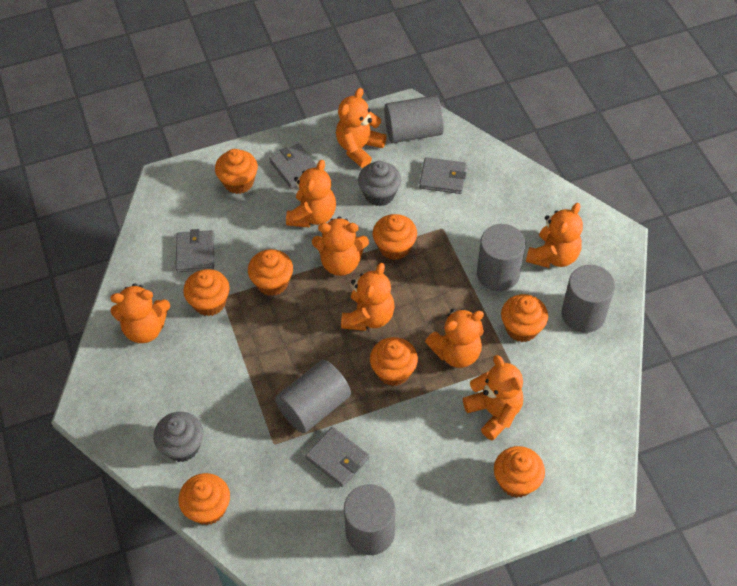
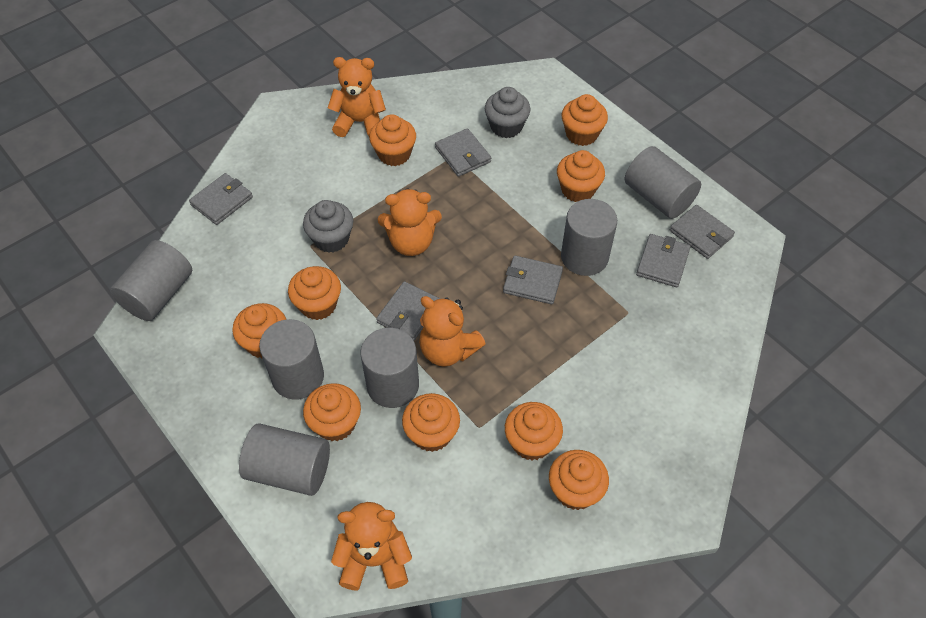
grey cylinder: [275,360,351,433] [344,484,395,555] [384,95,444,143] [477,224,525,291] [562,265,615,333] = 5 -> [110,240,192,321] [239,424,330,496] [259,319,324,400] [360,328,419,408] [561,199,617,276] [625,146,701,219] = 6
grey wallet: [175,229,214,272] [269,143,317,189] [305,427,369,487] [419,157,467,194] = 4 -> [189,173,253,225] [376,282,440,341] [435,128,491,177] [503,256,563,304] [636,234,690,287] [670,205,735,259] = 6
orange cupcake: [178,473,230,525] [183,269,230,316] [215,149,258,194] [248,249,293,296] [370,337,418,386] [373,214,417,260] [494,446,545,498] [501,294,548,342] = 8 -> [232,303,286,358] [288,266,341,320] [303,383,361,441] [369,114,416,166] [402,393,460,452] [505,402,563,461] [549,450,609,510] [557,150,605,202] [562,94,608,146] = 9
orange teddy bear: [110,283,170,343] [286,160,336,228] [312,217,369,276] [336,88,387,168] [341,263,395,331] [425,308,484,368] [463,355,523,441] [526,203,583,268] = 8 -> [328,57,386,137] [331,502,412,590] [378,188,442,256] [419,296,486,367] = 4

